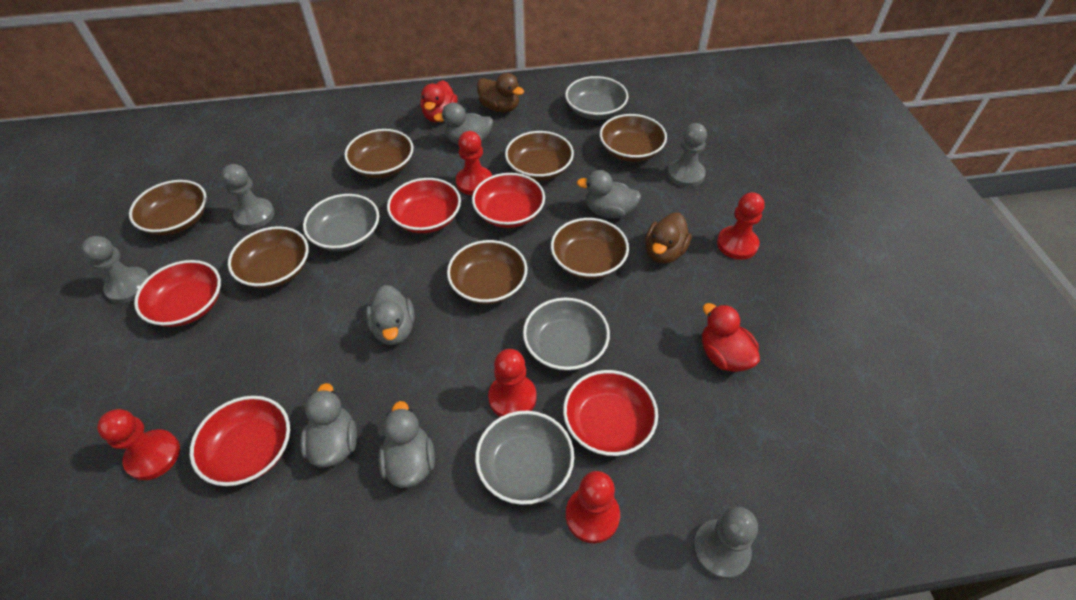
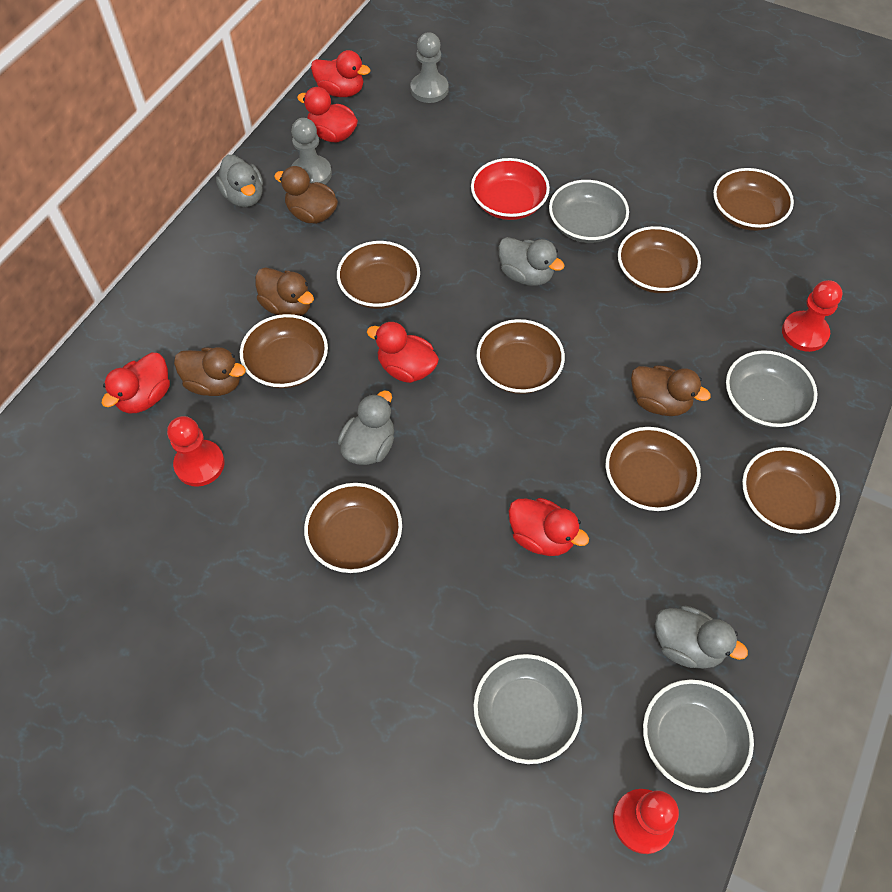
brown bowl: [129,180,207,235] [228,226,309,289] [344,129,413,178] [447,240,527,304] [505,131,574,181] [551,218,629,279] [600,114,667,162] = 7 -> [240,314,328,388] [304,483,402,573] [337,241,420,309] [477,319,565,394] [606,427,701,511] [618,226,701,293] [713,168,794,231] [742,447,840,534] = 8
brown duck: [477,73,524,112] [645,212,691,264] = 2 -> [174,347,246,396] [255,267,314,316] [274,166,338,224] [631,365,711,416] = 4
grey duck: [300,383,357,468] [366,285,415,345] [378,401,435,488] [433,103,493,145] [577,170,641,219] = 5 -> [216,155,263,207] [338,390,394,465] [498,237,565,286] [655,606,748,669] = 4
grey pawn: [81,236,150,303] [221,164,274,229] [668,123,707,187] [693,507,758,579] = 4 -> [291,118,332,184] [410,32,449,103] = 2
red bowl: [134,260,221,327] [190,396,290,486] [387,178,461,233] [472,173,545,228] [563,370,658,456] = 5 -> [471,158,550,220] = 1
red duck: [421,80,457,122] [702,303,760,372] = 2 -> [102,352,170,414] [297,87,358,143] [311,50,371,97] [367,322,439,383] [508,498,589,556] = 5
red pawn: [97,409,180,480] [456,131,492,195] [488,349,536,417] [566,471,620,543] [717,192,764,260] = 5 -> [167,416,225,487] [613,789,679,854] [782,280,843,352] = 3

